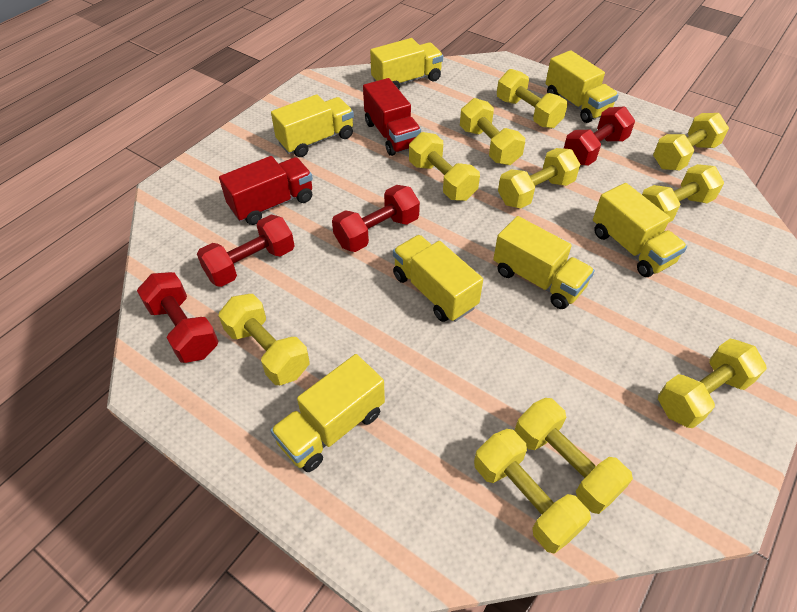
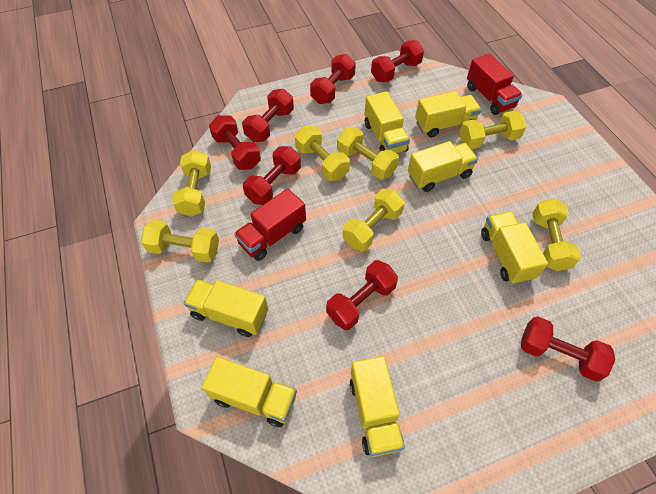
red dumbbell: [137,272,219,363] [197,215,294,287] [332,185,420,252] [564,106,635,166] = 4 -> [209,115,261,170] [242,89,294,142] [243,146,301,205] [310,54,356,104] [326,260,398,330] [371,40,424,82] [521,316,615,382] = 7
yellow dumbbell: [219,294,310,385] [409,132,480,201] [460,98,525,165] [474,429,591,554] [497,69,568,129] [498,148,580,209] [515,398,633,514] [642,164,724,222] [653,113,729,171] [658,339,767,428] = 10 -> [141,219,219,263] [172,150,211,217] [295,126,350,181] [337,127,399,179] [343,189,404,251] [459,111,526,149] [532,198,581,271] = 7

